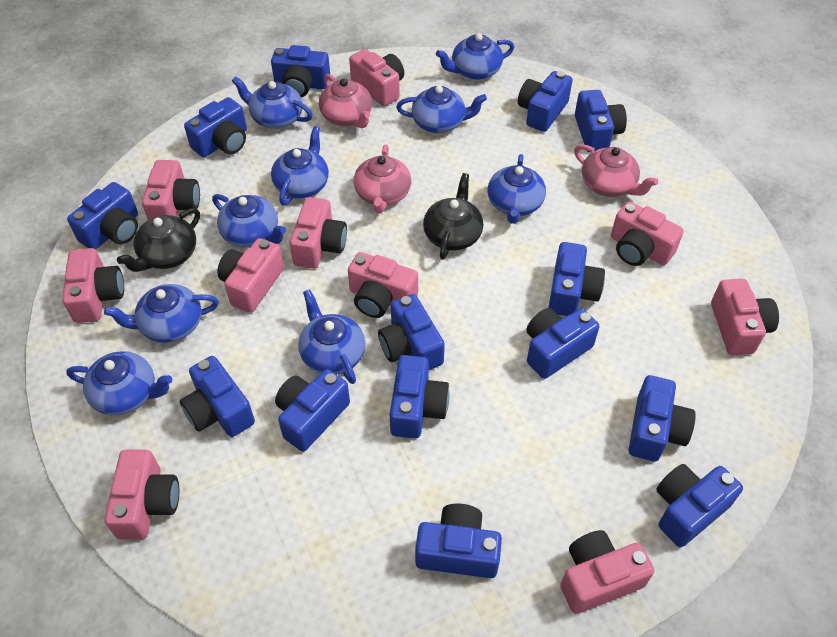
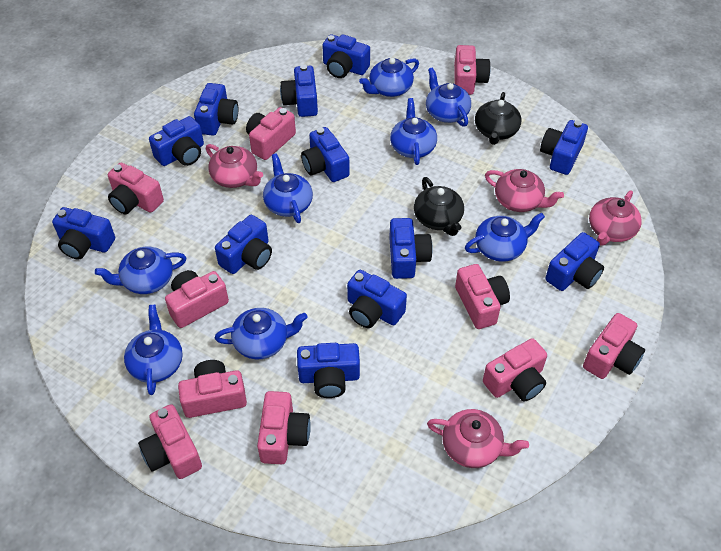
blue camera: [67,182,138,250] [180,356,255,437] [184,97,247,157] [271,45,330,97] [275,369,350,452] [378,294,445,370] [389,355,449,438] [415,503,502,578] [518,71,573,132] [526,308,599,379] [548,242,605,316] [575,90,627,152] [629,375,696,461] [656,464,743,547] = 14 -> [52,207,115,259] [149,116,204,166] [194,83,238,136] [215,215,272,274] [280,64,318,117] [297,343,360,398] [301,127,350,182] [322,34,370,78] [347,270,407,328] [389,218,433,279] [540,120,588,175] [546,232,604,291] = 12
blue teapot: [66,351,172,415] [104,284,219,343] [212,194,286,248] [232,76,313,129] [271,126,329,206] [298,289,365,384] [396,85,487,133] [436,33,514,80] [488,154,546,224] = 9 -> [95,247,186,294] [124,305,183,395] [215,308,308,360] [263,153,313,223] [359,58,419,97] [390,98,437,165] [426,67,471,127] [465,212,545,262] = 8
pink teapot: [319,74,372,128] [354,144,411,213] [574,144,658,197] = 3 -> [206,144,263,188] [427,409,529,468] [485,169,564,212] [589,190,642,246] = 4

